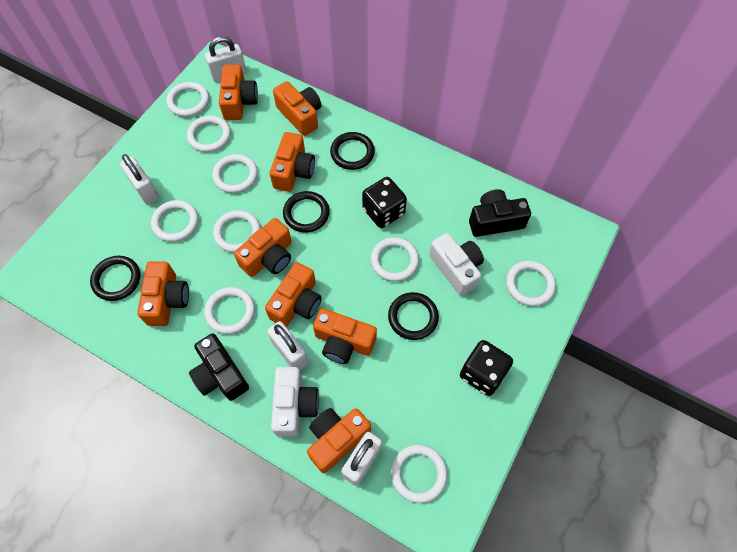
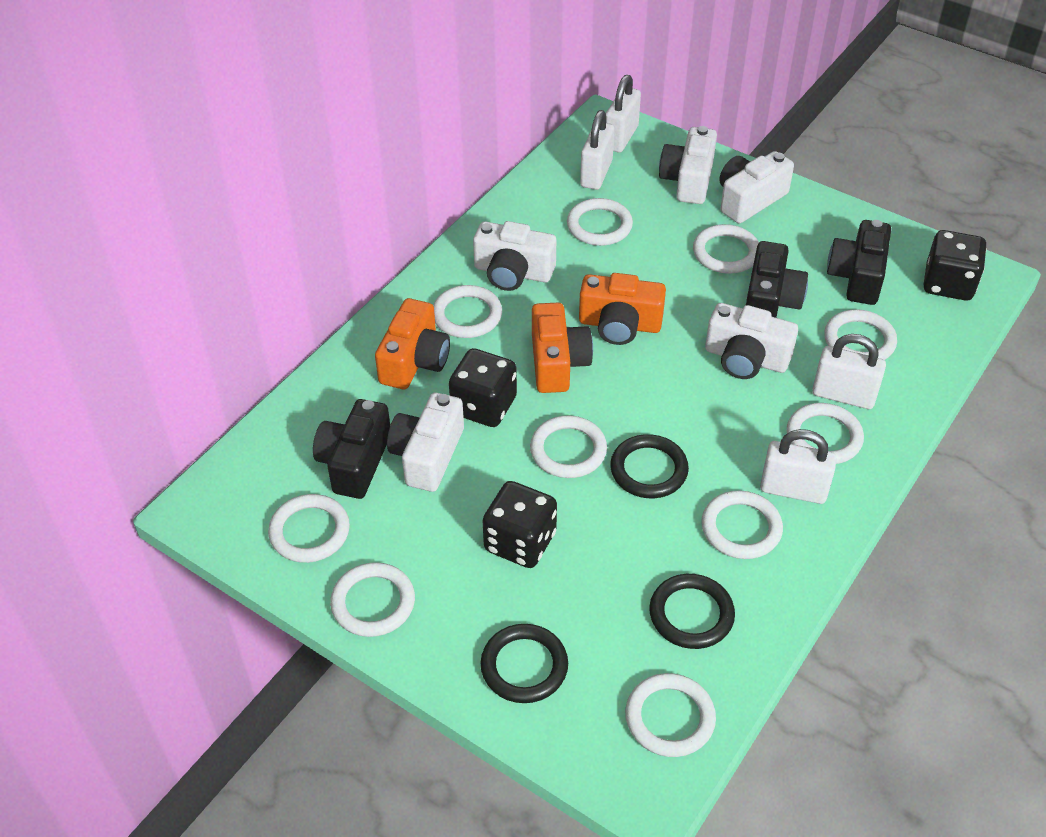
black camera: [189,334,249,401] [469,189,531,237] = 2 -> [313,399,390,499] [746,241,808,318] [827,220,891,305] = 3
black dice: [362,177,407,228] [460,340,513,396] = 2 -> [449,348,517,427] [483,481,557,568] [924,230,987,300] = 3
black ring: [90,256,140,301] [283,191,330,232] [330,132,375,170] [388,292,439,340] = 4 -> [480,624,568,703] [610,434,689,498] [649,574,735,649] = 3
orange camera: [137,261,189,326] [219,65,258,120] [234,218,292,277] [265,262,322,327] [270,132,315,192] [273,81,321,136] [307,408,371,473] [313,308,377,364] = 8 -> [375,298,450,389] [532,303,593,393] [579,273,666,345] = 3
white camera: [271,367,319,437] [429,233,484,296] = 2 -> [387,393,464,492] [473,221,556,291] [659,126,717,204] [705,303,798,379] [719,151,794,223] = 5
white ring: [151,200,198,242] [166,82,209,117] [187,115,231,152] [204,287,255,334] [212,154,258,193] [213,210,261,253] [371,237,419,281] [391,444,447,503] [506,261,556,306] = 9 -> [268,494,350,563] [330,562,415,637] [433,285,502,338] [530,415,607,478] [567,198,633,246] [625,673,716,757] [693,224,759,274] [701,490,783,559] [786,403,864,464] [824,309,897,360] = 10

